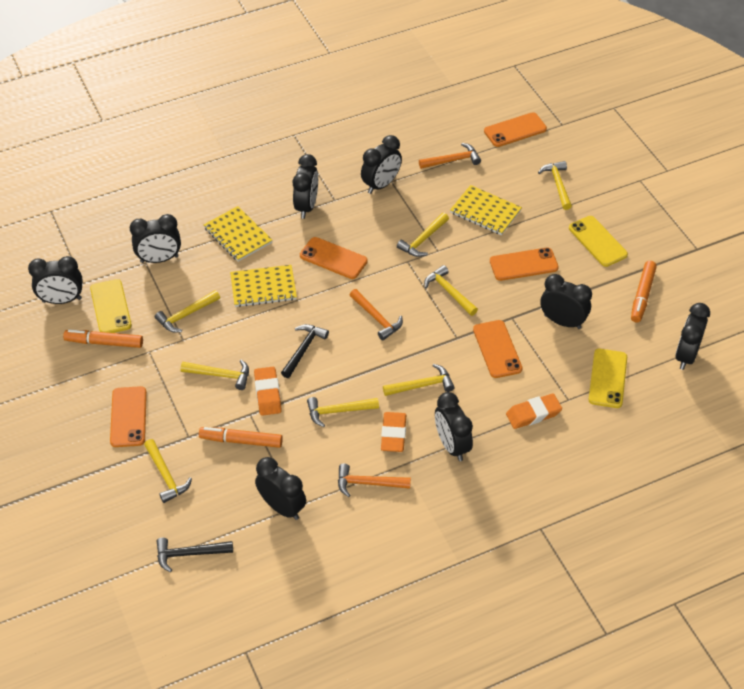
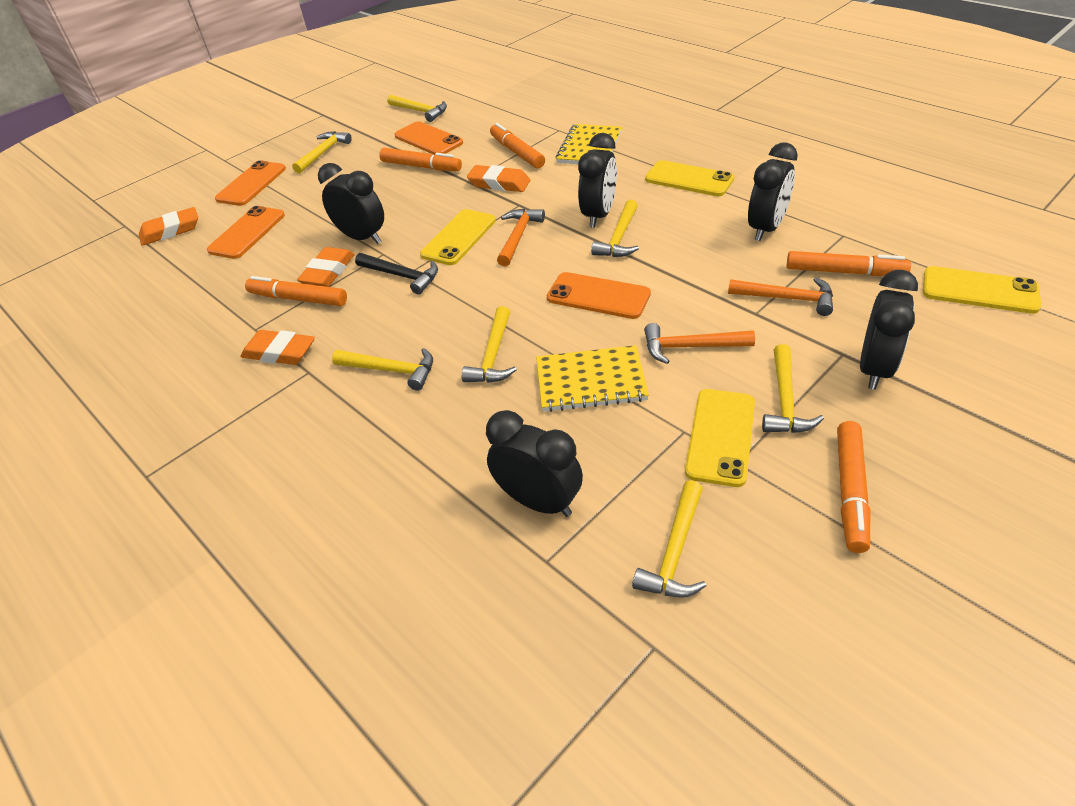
black clock: [28,256,82,304] [130,214,181,263] [255,457,306,520] [293,154,318,219] [361,135,402,194] [435,392,473,461] [540,274,592,329] [675,303,710,370] = 8 -> [318,163,384,244] [486,410,583,517] [578,133,617,228] [748,143,798,241] [860,270,918,390] = 5
black hammer: [157,538,233,572] [281,324,329,378] = 2 -> [355,253,438,295] = 1
orange eraser: [254,367,282,416] [381,412,406,452] [506,394,562,429] = 3 -> [139,207,198,246] [240,330,315,365] [297,247,355,287] [467,165,530,192] = 4
orange marker: [63,330,143,348] [199,427,283,448] [631,261,657,322] = 3 -> [245,276,347,306] [379,148,462,171] [490,123,545,168] [787,251,911,276] [837,421,871,553] = 5
orange phone: [110,386,147,447] [300,237,368,279] [473,320,523,378] [484,112,547,147] [490,248,559,281] = 5 -> [207,206,285,259] [215,160,286,206] [395,121,463,155] [547,272,651,319] = 4
yellow hammer: [144,439,192,503] [155,290,220,333] [180,359,249,390] [307,397,379,427] [383,364,455,396] [397,213,449,257] [424,265,478,316] [538,161,572,210] = 8 -> [292,131,352,174] [332,348,433,391] [387,95,447,122] [461,306,517,383] [591,200,639,257] [632,480,706,598] [762,344,824,433] = 7
yellow notebook: [204,206,272,262] [230,265,297,307] [450,185,522,235] = 3 -> [536,345,649,412] [556,124,622,164] = 2
yellow phone: [90,279,132,333] [569,216,628,267] [588,349,627,408] = 3 -> [420,209,496,265] [645,160,734,196] [685,389,755,487] [923,266,1041,314] = 4

